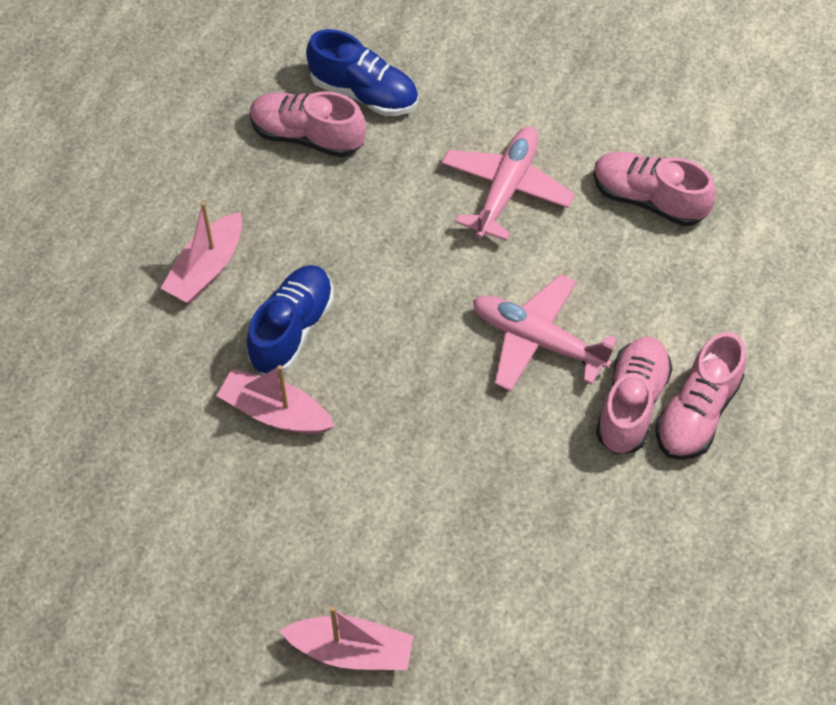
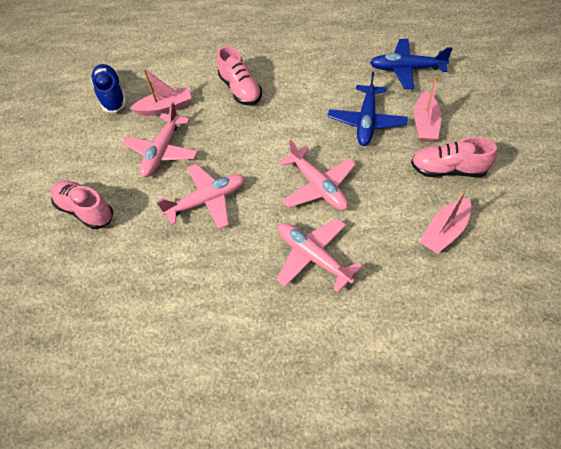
blue plane: none = 0 -> [328,72,408,146] [370,39,453,89] = 2
blue shoe: [247,265,334,374] [306,29,418,116] = 2 -> [90,64,127,112] = 1
pink plane: [442,126,575,241] [473,274,617,391] = 2 -> [122,102,198,177] [157,164,245,229] [276,218,362,293] [280,140,356,210] = 4
pink shoe: [250,91,366,157] [593,151,716,226] [596,337,673,454] [656,332,746,460] = 4 -> [51,180,113,229] [217,46,262,105] [411,137,497,177] = 3

